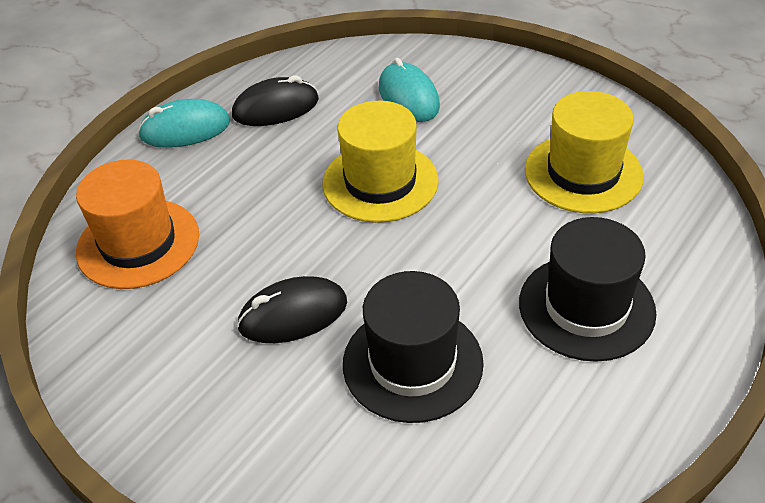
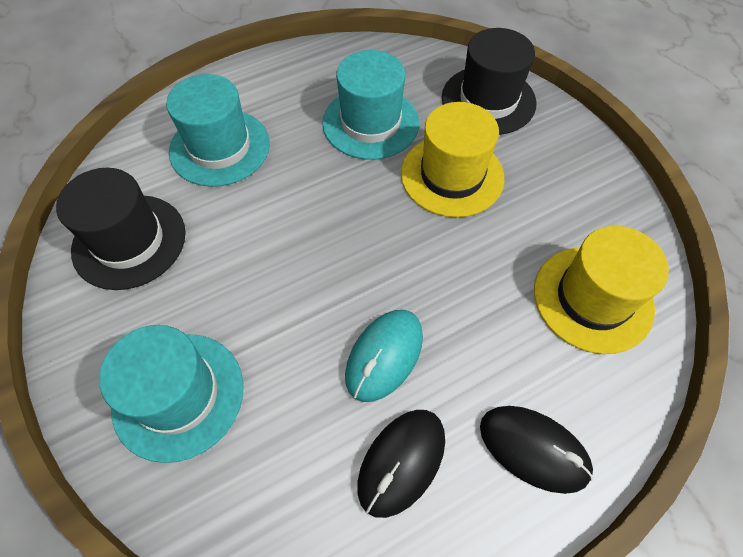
orange hat: [76,160,199,289] = 1 -> none = 0
turquoise hat: none = 0 -> [99,325,244,463] [166,74,270,187] [322,50,419,160] = 3
turquoise mouse: [138,99,230,148] [379,58,440,122] = 2 -> [345,310,423,402] = 1

